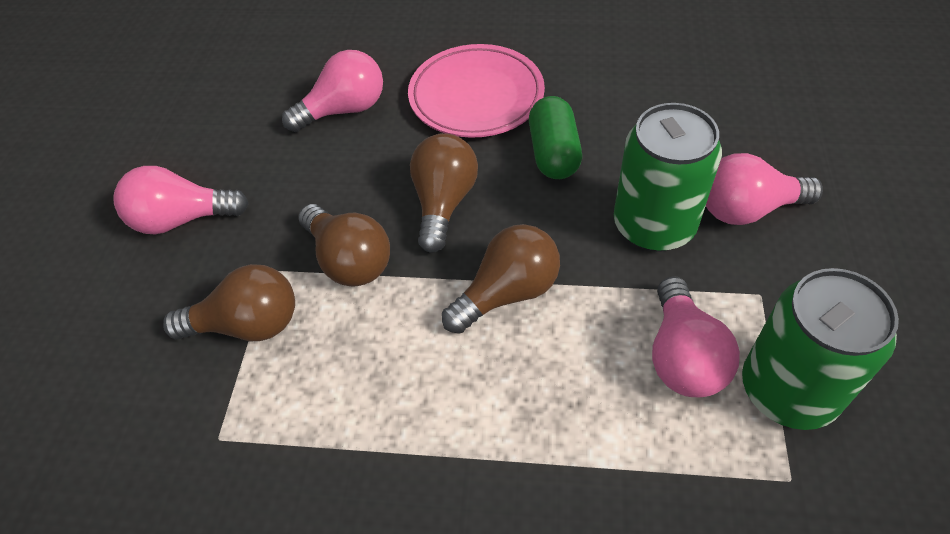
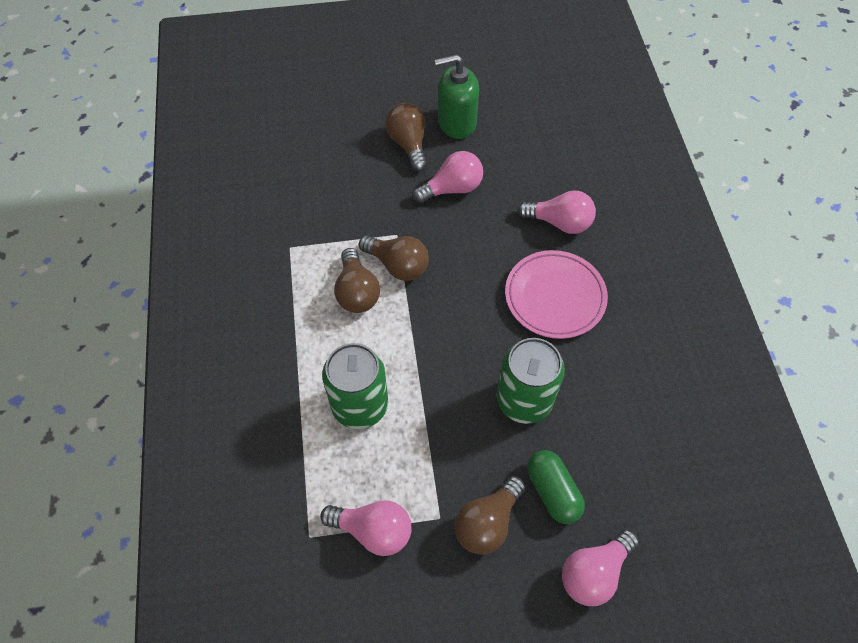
green soap dispenser: none = 0 -> [435,54,479,139] = 1

